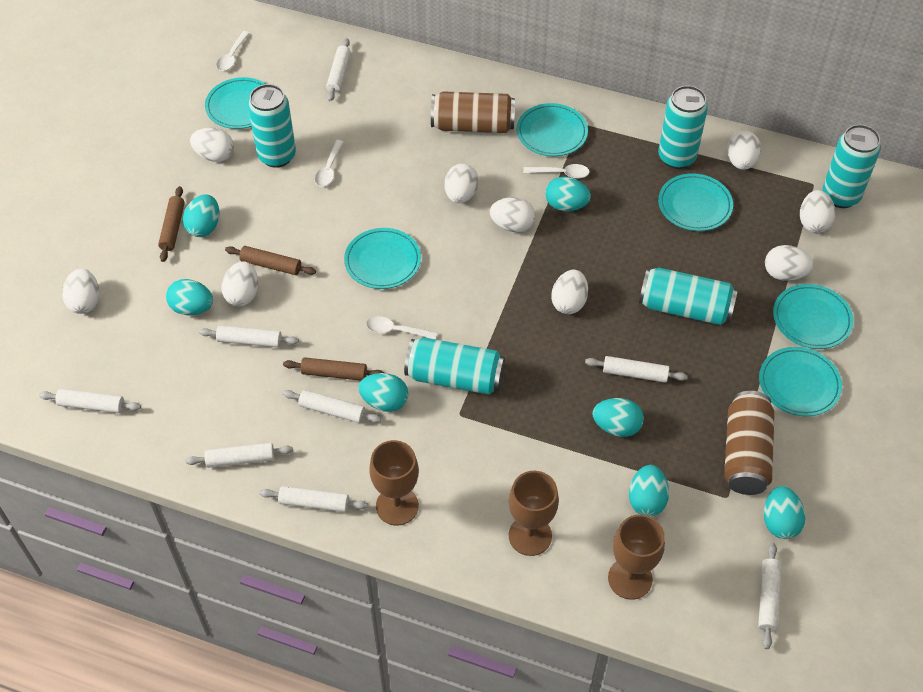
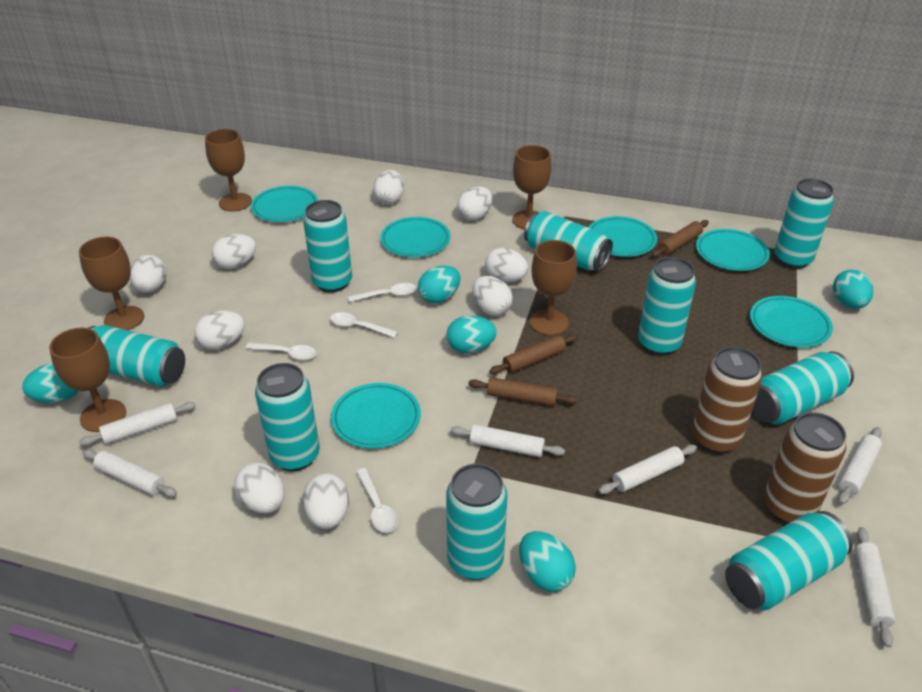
brown goblet: [369,440,419,525] [509,471,559,556] [608,515,665,600] = 3 -> [49,328,126,432] [79,237,144,330] [205,129,252,211] [512,145,552,229] [530,240,577,335] = 5
turquoise can: [248,84,296,168] [404,338,505,395] [639,268,737,325] [658,85,708,169] [822,124,881,208] = 5 -> [88,325,185,387] [255,363,320,471] [303,200,352,293] [446,464,507,580] [524,211,613,271] [638,257,696,356] [725,511,853,610] [752,351,854,425] [774,178,834,269] = 9
turquoise egg: [166,279,213,315] [183,194,219,237] [358,373,409,412] [545,177,591,211] [593,398,644,437] [629,465,669,517] [764,486,805,539] = 7 -> [22,363,78,403] [418,266,461,303] [447,315,497,353] [519,531,576,592] [833,270,873,309] = 5
white rolling pin: [39,389,141,413] [185,443,293,468] [199,325,299,348] [260,486,368,512] [283,390,382,423] [326,38,351,101] [585,356,688,383] [758,543,781,649] = 8 -> [79,402,196,446] [82,449,177,497] [450,425,565,457] [598,445,697,494] [838,427,882,505] [854,527,895,647] = 6

